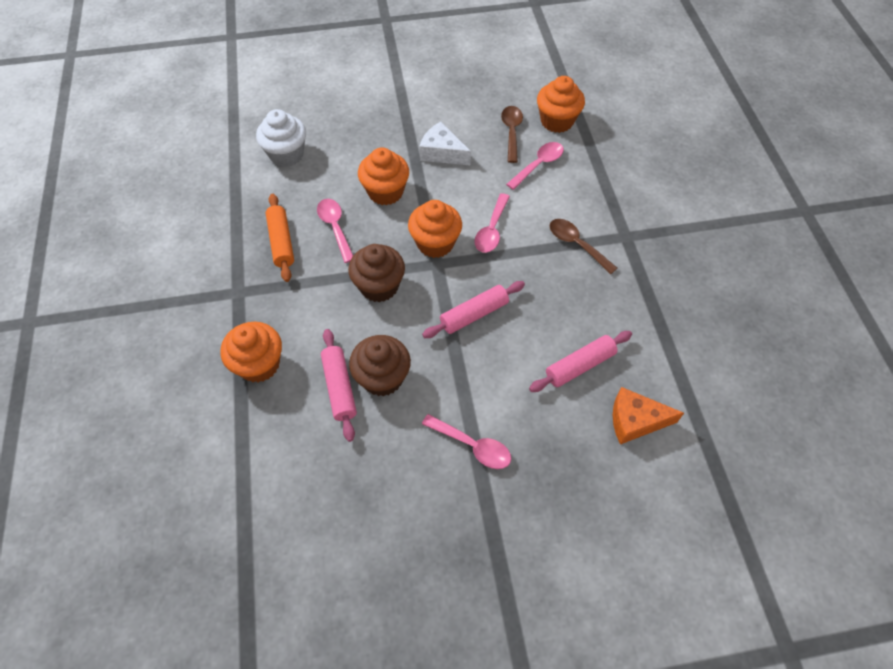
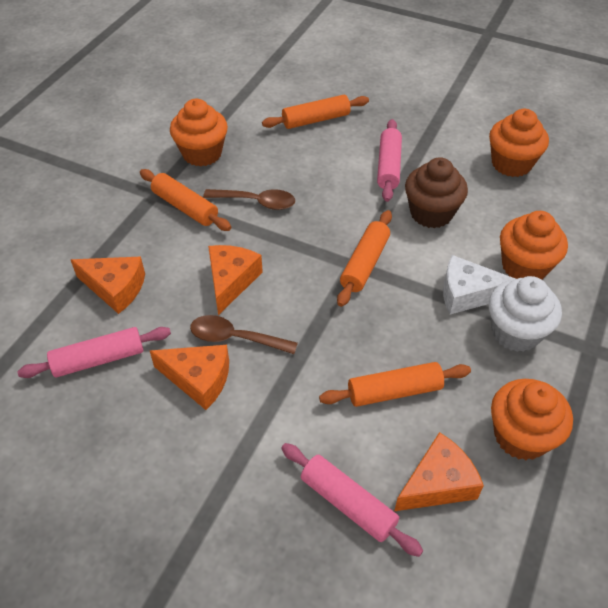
brown cupcake: [348,244,405,302] [349,335,411,396] = 2 -> [405,157,468,228] = 1
orange cheese: [613,387,684,444] = 1 -> [71,257,145,314] [150,345,229,410] [208,245,263,315] [394,432,484,511] = 4
orange rolling pin: [266,194,294,282] = 1 -> [140,169,231,231] [262,95,369,129] [319,362,471,407] [337,210,392,307] = 4
pink spoon: [317,199,353,263] [422,414,511,469] [474,193,510,253] [506,142,564,190] = 4 -> none = 0

